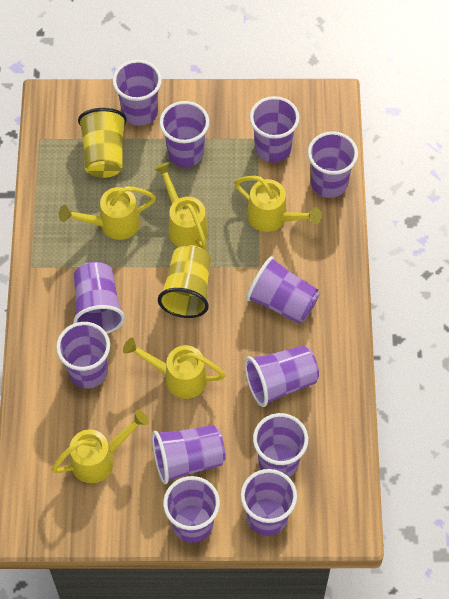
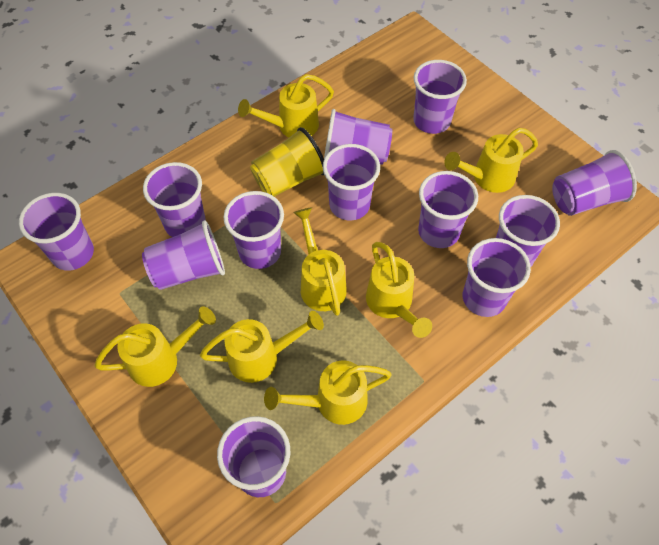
yellow cup: [78,108,127,178] [158,245,211,318] = 2 -> [250,127,324,197] = 1
yellow watering can: [51,410,149,483] [59,186,156,240] [123,338,226,399] [154,162,208,249] [234,176,322,232] = 5 -> [94,307,216,387] [200,311,324,383] [238,74,334,137] [264,360,392,425] [293,207,347,316] [366,242,432,338] [444,128,538,193] = 7

